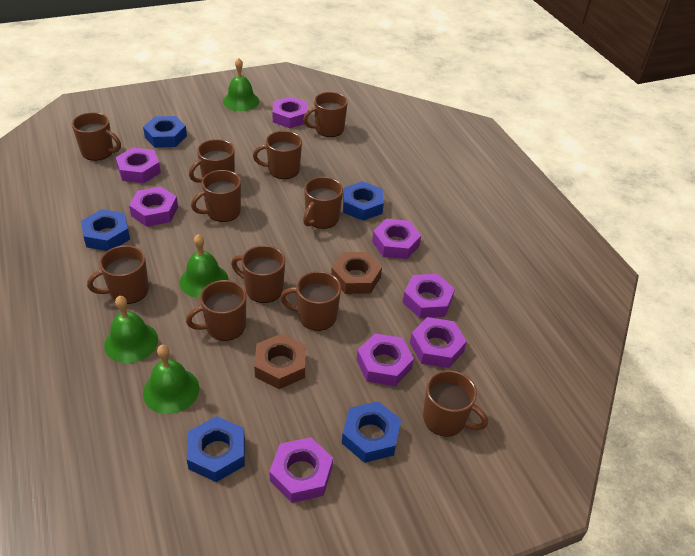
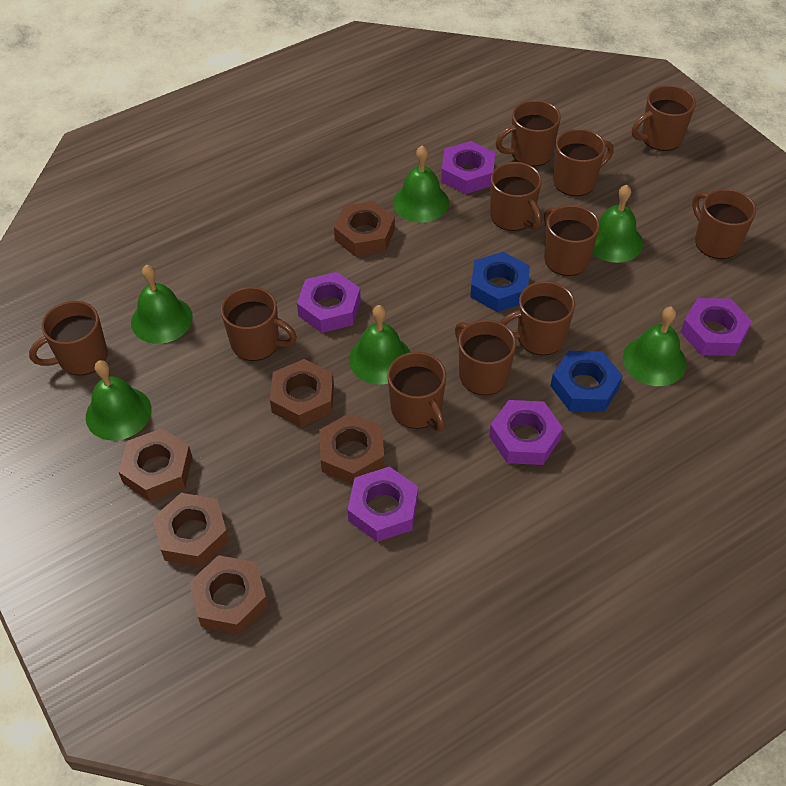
blue nut: [81,209,130,251] [143,116,187,148] [187,416,245,482] [342,401,401,463] [343,181,384,221] = 5 -> [470,252,530,312] [551,351,623,412] = 2
brown nut: [254,333,306,389] [331,252,382,294] = 2 -> [118,428,192,501] [153,493,229,567] [189,555,268,634] [270,359,334,427] [319,413,384,485] [334,201,395,257] = 6
green bell: [104,296,158,363] [143,345,200,414] [180,234,228,298] [223,58,259,111] = 4 -> [86,360,151,441] [131,265,193,344] [349,305,410,384] [393,145,449,222] [592,185,643,263] [622,307,687,386] = 6
purple nut: [116,147,161,183] [129,187,178,227] [269,437,333,503] [272,96,307,128] [357,333,414,386] [372,219,421,259] [403,274,455,318] [410,317,467,368] = 8 -> [297,272,361,333] [348,466,418,542] [441,141,495,194] [489,400,563,465] [680,298,752,356] = 5

